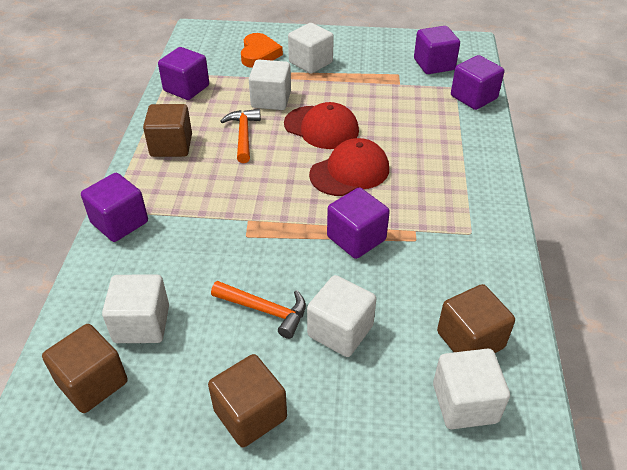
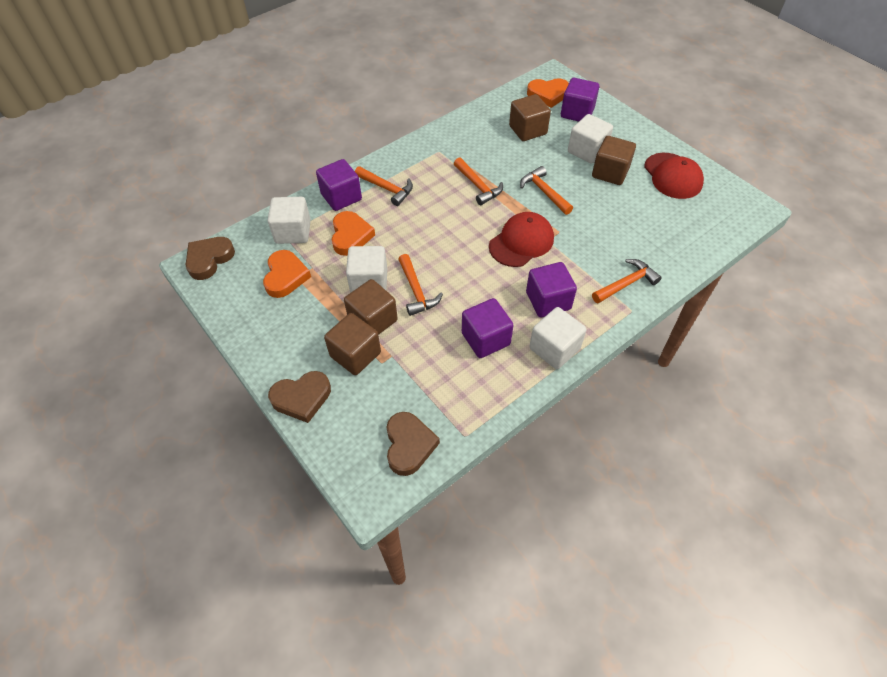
brown heart: none = 0 -> [186,237,235,280] [268,371,331,423] [386,412,440,476] = 3
orange hammer: [211,281,306,339] [220,109,261,163] = 2 -> [355,166,413,206] [398,254,443,316] [454,157,503,205] [520,166,573,215] [592,259,662,303] = 5
orange heart: [241,33,283,68] = 1 -> [263,250,311,298] [331,211,375,256] [527,78,569,108] = 3
purple cube: [81,173,148,242] [158,47,209,100] [327,187,390,259] [414,26,460,74] [451,55,504,110] = 5 -> [316,159,362,211] [462,298,513,358] [526,262,577,317] [561,78,599,122] = 4
white cube: [102,274,169,343] [249,60,291,110] [288,23,334,74] [307,275,376,357] [433,348,510,429] = 5 -> [268,197,311,244] [346,246,387,293] [529,307,586,369] [568,114,613,164] = 4

